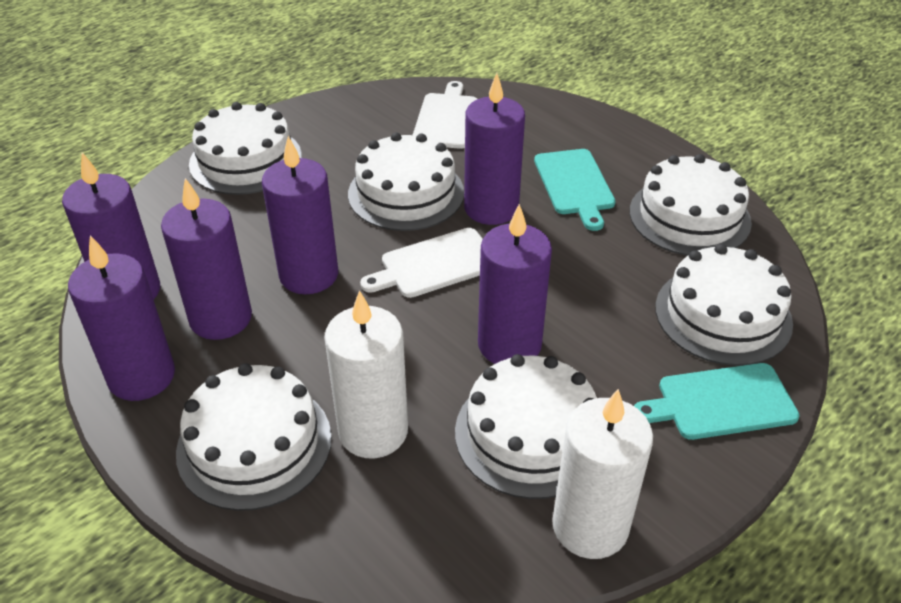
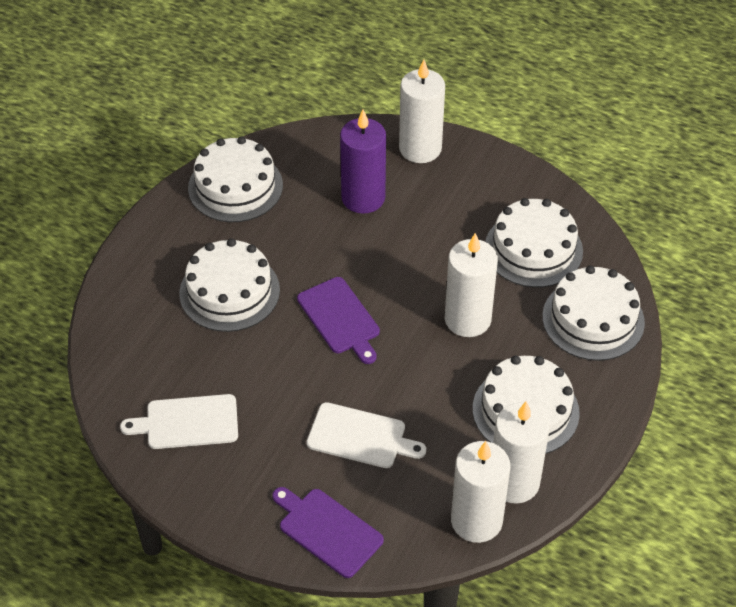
purple candle: [62,153,160,300] [68,236,175,401] [161,178,252,340] [262,136,338,294] [464,73,525,225] [478,204,552,364] = 6 -> [340,110,386,214] = 1
purple cutting board: none = 0 -> [272,487,384,578] [297,277,380,364] = 2
turquoise cutting board: [534,149,616,231] [634,363,800,440] = 2 -> none = 0
white cake: [176,363,332,511] [189,102,302,195] [348,132,464,231] [455,354,597,499] [630,154,752,256] [655,244,793,366] = 6 -> [179,238,280,332] [188,137,283,222] [473,356,580,454] [485,198,583,287] [542,265,645,361] = 5
white candle: [324,290,408,458] [552,389,653,559] = 2 -> [399,60,445,163] [444,233,498,337] [451,441,510,543] [493,401,550,504] = 4

